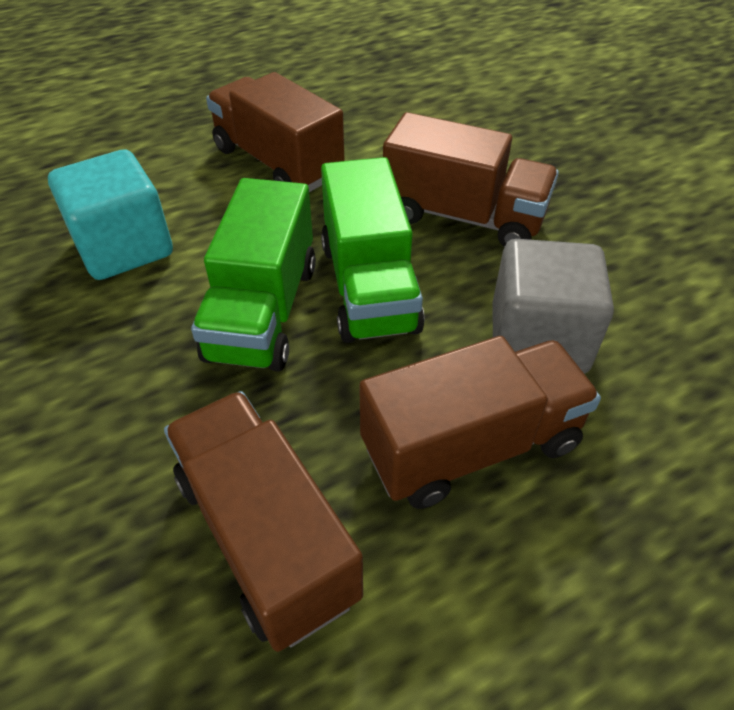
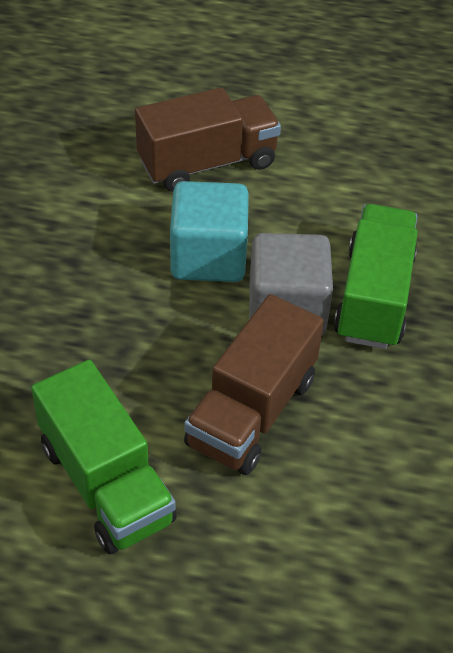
brown truck: [164,391,363,652] [206,72,345,192] [359,336,601,509] [383,112,559,247] = 4 -> [135,87,281,192] [184,294,324,475] = 2

